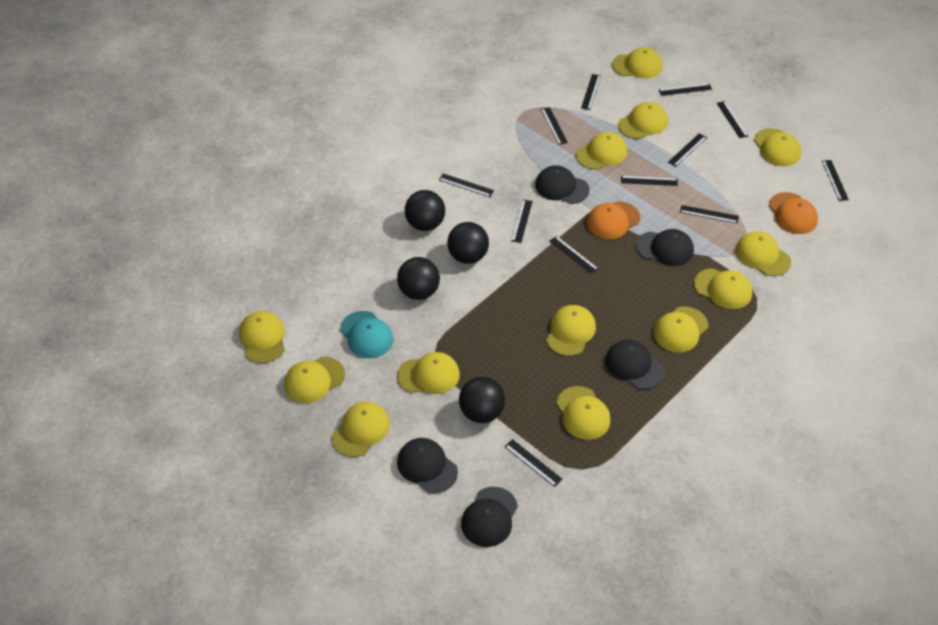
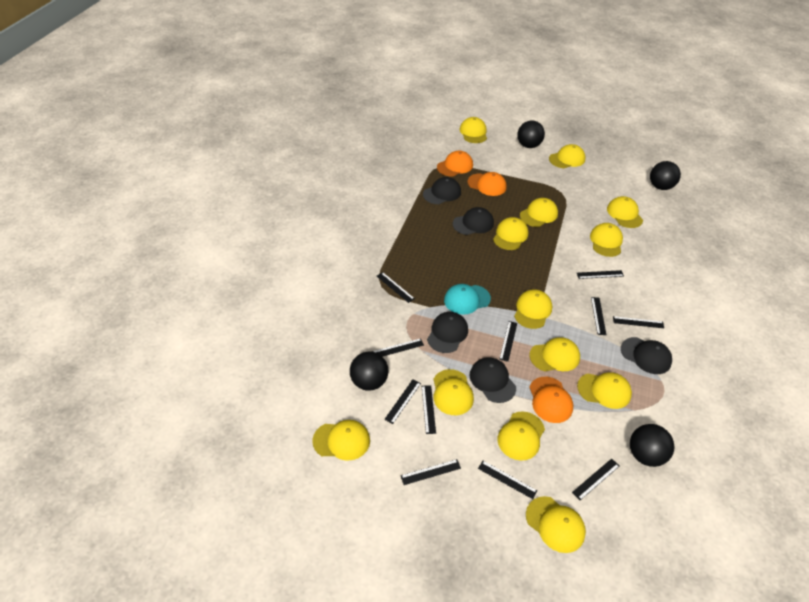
black ruler: [439,173,494,197] [504,439,563,487] [511,200,533,243] [541,107,568,145] [550,236,599,274] [581,74,601,110] [621,176,678,186] [659,83,712,96] [668,133,707,167] [680,205,739,223] [717,101,748,138] [822,160,849,201] = 12 -> [372,338,424,357] [377,272,415,303] [384,379,421,424] [401,459,461,485] [422,385,436,434] [478,461,537,499] [499,321,517,362] [572,458,619,500] [577,270,624,279] [591,297,606,335] [613,316,664,328] = 11
orange cap: [587,201,640,239] [769,192,818,234] = 2 -> [437,151,473,176] [468,172,507,196] [529,377,573,423] = 3

